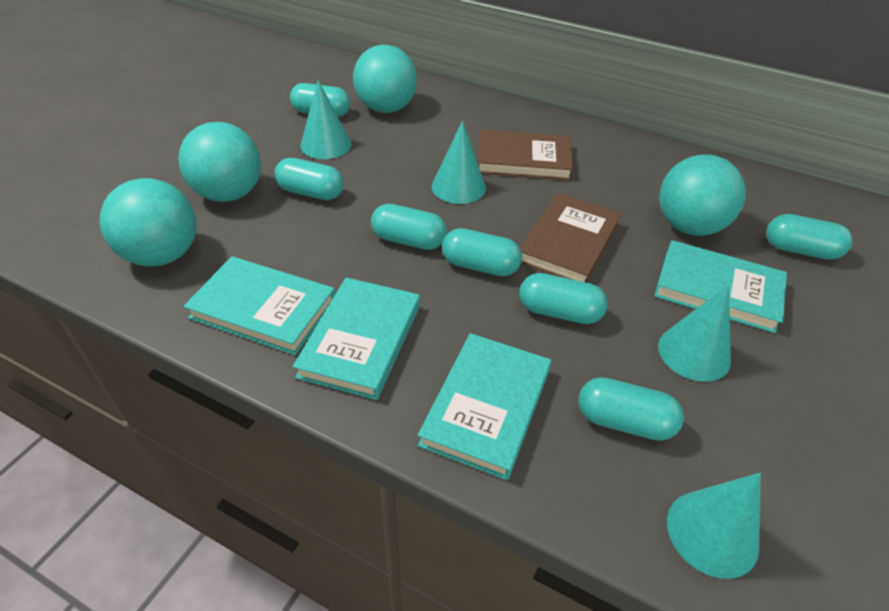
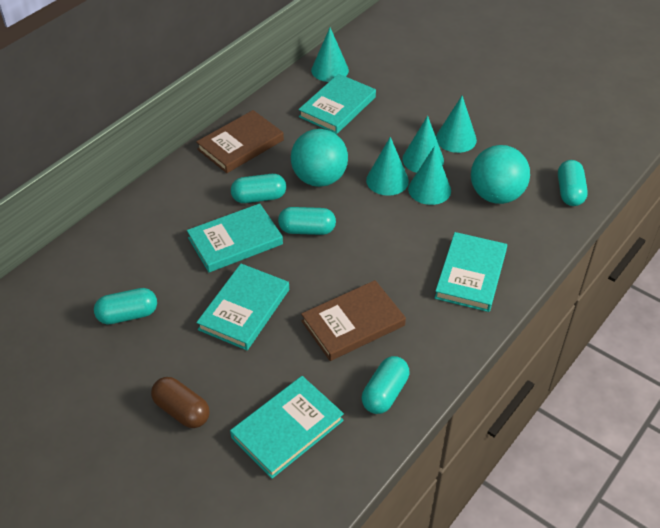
brown capsule: none = 0 -> [151,377,209,428] = 1
turquoise ball: [100,178,197,266] [178,122,261,202] [353,45,417,113] [659,154,746,236] = 4 -> [291,129,348,187] [471,145,530,204] = 2
turquoise book: [183,256,335,355] [293,278,420,400] [418,333,551,480] [654,240,787,333] = 4 -> [187,203,283,273] [196,264,289,350] [230,376,344,479] [298,74,376,134] [435,232,507,312] = 5
turquoise capsule: [274,158,344,200] [290,83,351,117] [371,204,447,250] [442,228,522,276] [519,273,608,324] [578,377,684,441] [766,214,852,260] = 7 -> [94,288,157,324] [231,174,286,203] [278,207,336,235] [362,356,409,414] [558,160,588,206] = 5
turquoise cone: [300,80,352,159] [432,121,486,204] [658,285,731,382] [667,473,761,579] = 4 -> [311,28,349,82] [366,137,409,196] [402,116,444,173] [408,146,451,205] [436,96,477,153] = 5

